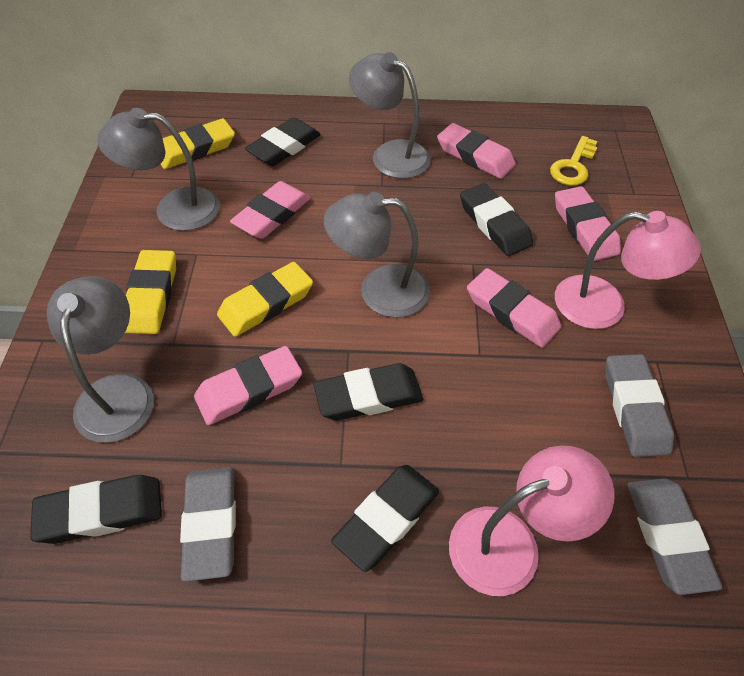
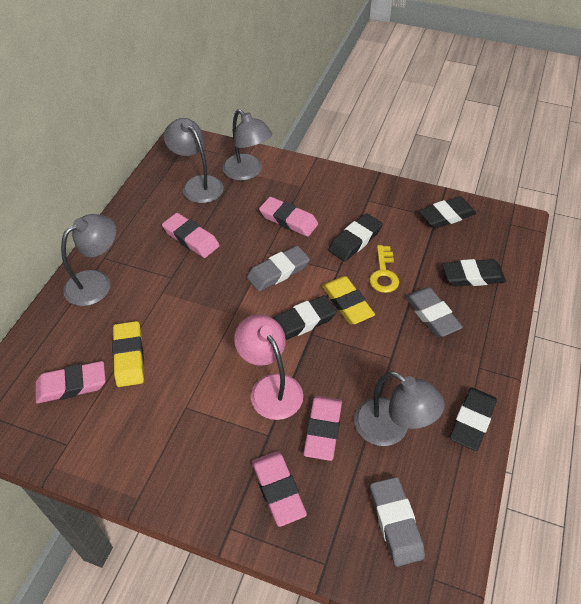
pink lamp: [449,445,614,596] [555,211,701,329] = 2 -> [234,315,303,420] = 1
yellow eraser: [125,250,176,334] [161,118,235,169] [217,262,313,337] = 3 -> [112,321,144,387] [322,276,375,324] = 2

